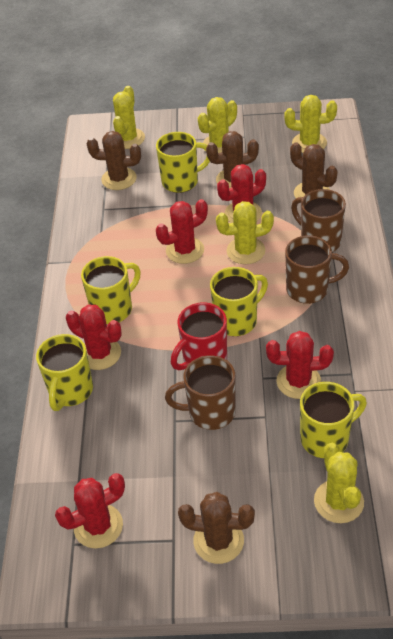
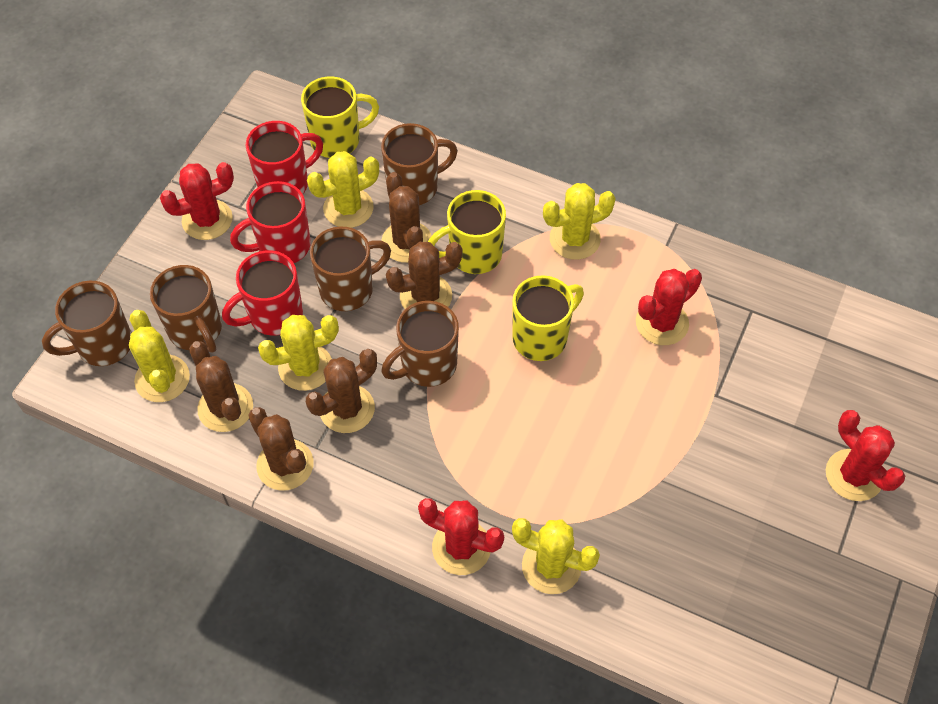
brown cactus: [87,131,141,190] [178,492,255,564] [206,131,259,188] [290,142,337,198] = 4 -> [189,341,253,432] [248,407,314,491] [306,349,377,433] [382,172,432,263] [386,242,462,309] = 5
brown mug: [165,355,235,430] [285,236,349,304] [291,189,346,252] = 3 -> [42,281,131,366] [150,265,222,352] [310,227,391,311] [381,123,458,205] [381,301,459,387] = 5
red cactus: [55,473,125,548] [66,304,122,370] [156,199,208,264] [217,164,266,223] [266,331,334,399] = 5 -> [160,162,234,240] [418,498,504,575] [636,269,702,345] [826,410,905,501] = 4
red mug: [171,302,227,370] = 1 -> [222,250,303,336] [230,181,311,263] [246,121,323,194] = 3
yellow mug: [36,334,93,411] [81,256,141,324] [156,132,210,193] [210,267,268,336] [300,382,367,458] = 5 -> [301,76,379,158] [428,190,506,274] [512,275,584,361] = 3

